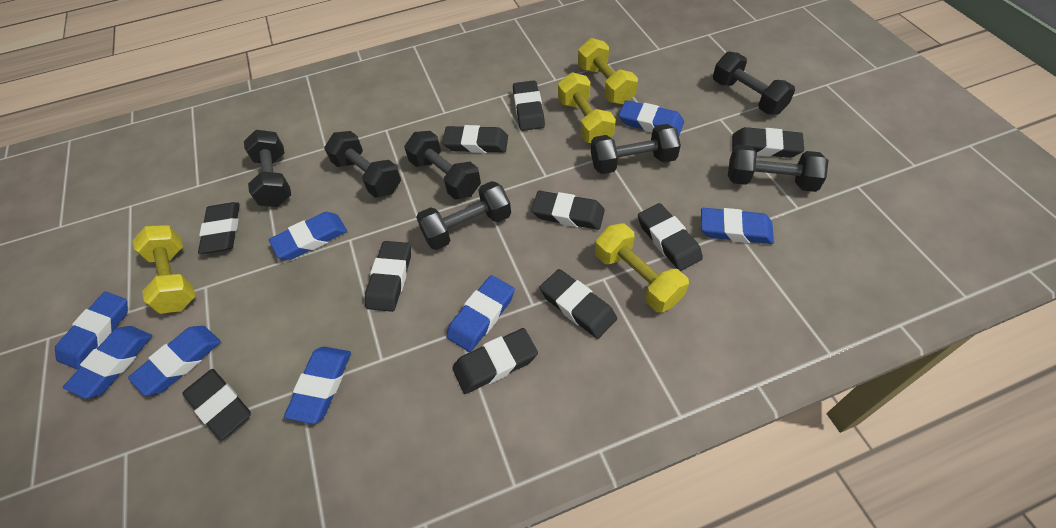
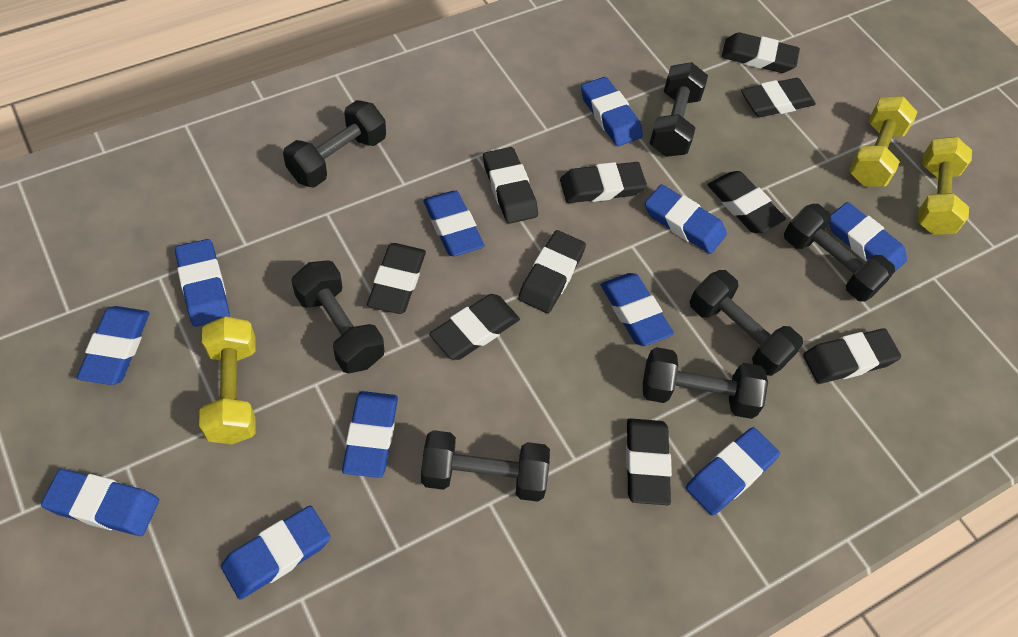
blue eraser: [55,292,128,370] [63,326,152,399] [128,326,221,396] [269,212,347,260] [284,347,351,424] [446,275,515,352] [619,100,684,135] [701,208,774,244] = 8 -> [41,469,159,536] [77,306,150,385] [175,239,230,327] [221,506,330,600] [342,391,398,478] [423,191,485,256] [581,77,643,146] [601,273,674,346] [645,184,727,254] [686,427,780,516] [829,202,907,271] = 11
yellow dumbbell: [133,225,195,314] [558,72,616,143] [578,38,638,104] [595,223,689,313] = 4 -> [199,316,256,444] [849,96,917,187] [917,137,972,235] = 3

